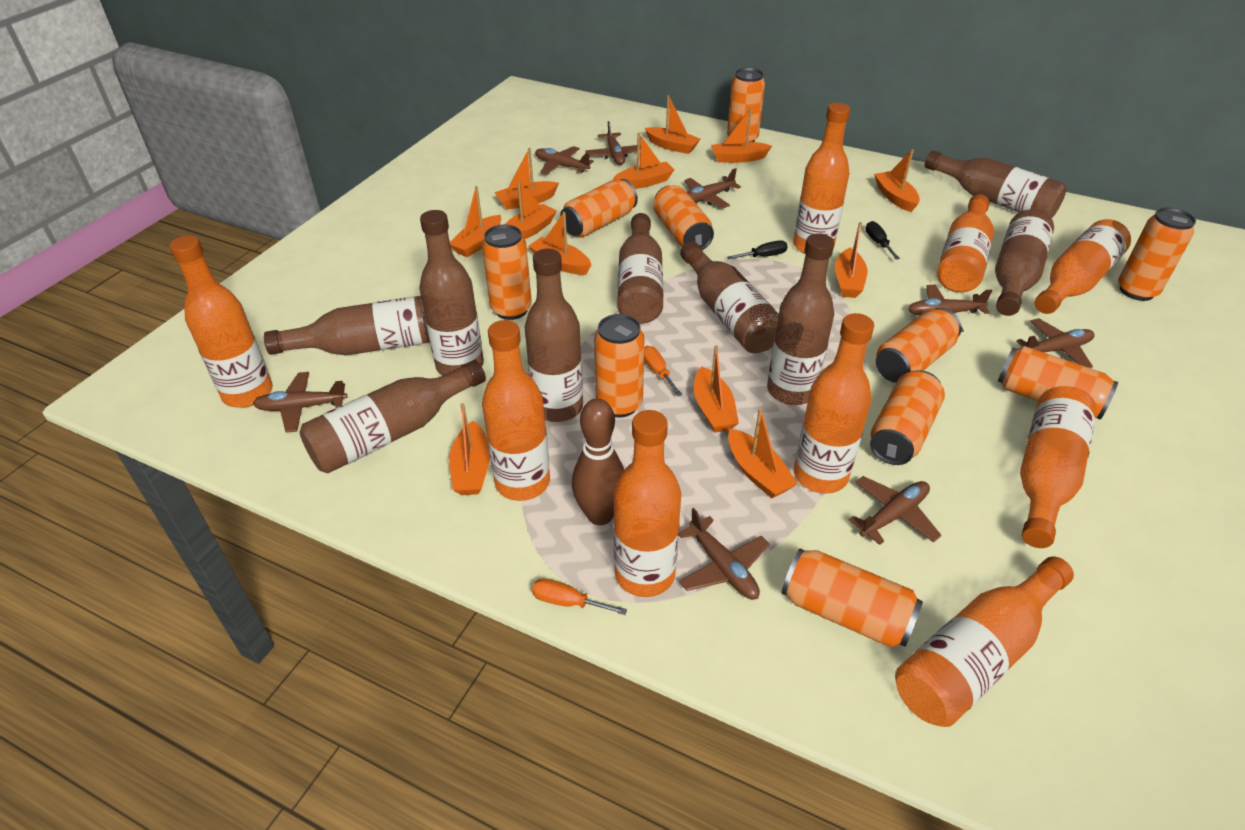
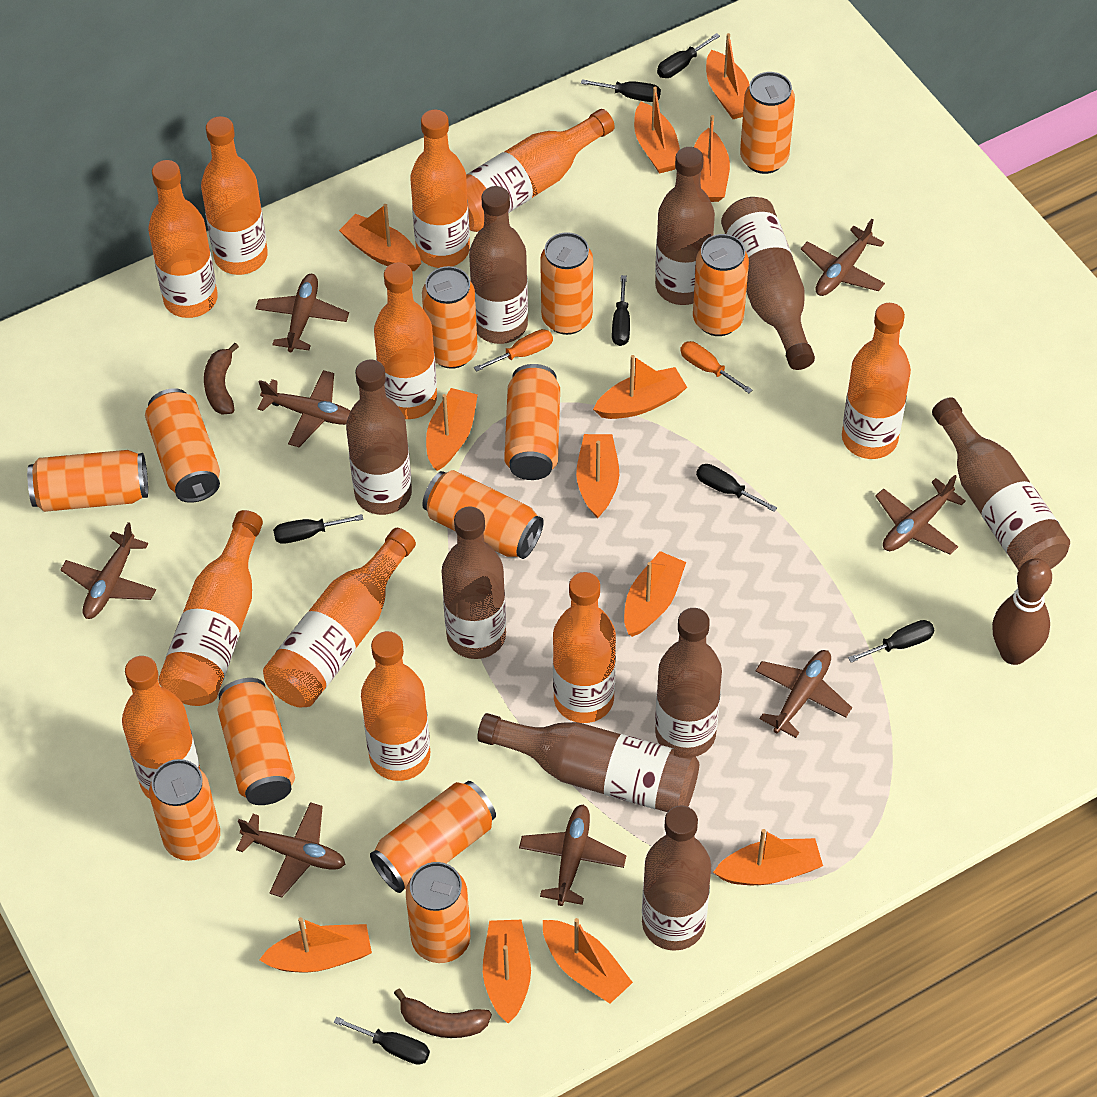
black screwdriver: [727,240,788,259] [866,221,900,259] = 2 -> [273,514,363,544] [334,1017,430,1065] [581,79,661,102] [612,275,630,346] [657,33,720,78] [696,464,777,512] [848,620,934,663] = 7
brown banana: none = 0 -> [204,343,239,414] [394,988,492,1038] = 2
orange bottle: [170,235,273,408] [482,320,550,501] [613,410,681,597] [793,103,850,254] [794,313,874,493] [895,556,1074,727] [937,194,994,293] [1020,386,1097,548] [1035,219,1131,314] = 9 -> [122,656,200,799] [148,160,218,318] [158,510,263,706] [201,116,268,275] [263,528,416,707] [361,631,430,781] [374,263,437,419] [411,110,470,268] [466,109,615,232] [553,572,616,723] [842,303,911,459] = 11
orange can: [482,225,532,320] [560,179,638,237] [594,314,644,418] [653,185,714,250] [727,68,765,142] [782,548,923,648] [870,370,945,465] [876,308,962,383] [998,346,1118,420] [1118,207,1196,301] = 10 -> [27,450,148,512] [145,388,220,503] [149,759,220,861] [217,678,295,805] [370,781,496,893] [406,862,471,963] [422,266,478,369] [422,470,544,559] [504,364,560,480] [540,232,593,335] [693,234,749,336] [740,72,795,174] = 12

